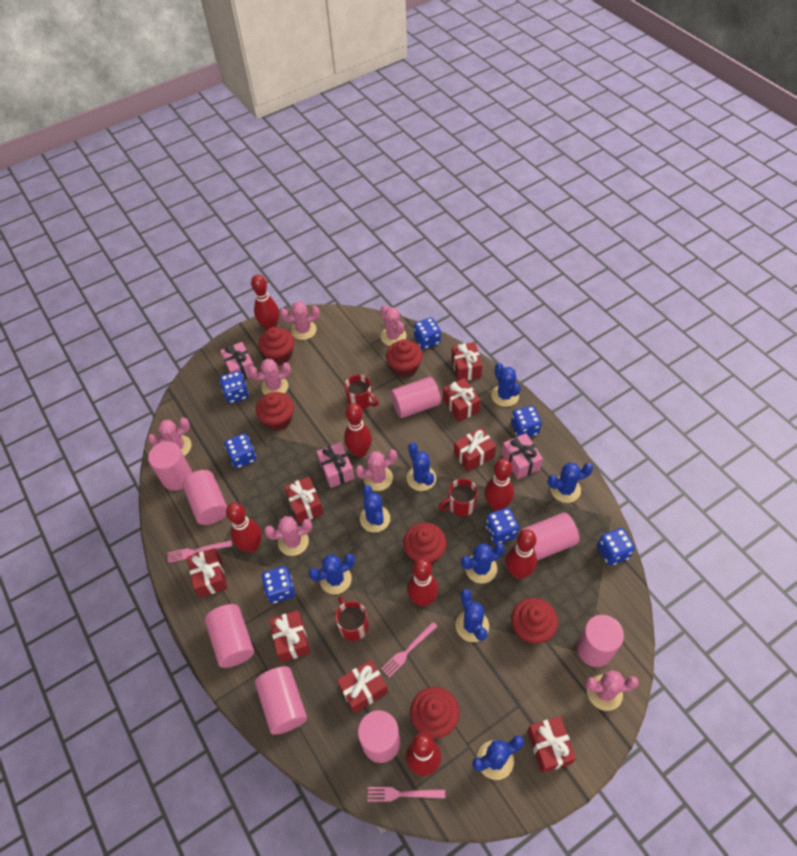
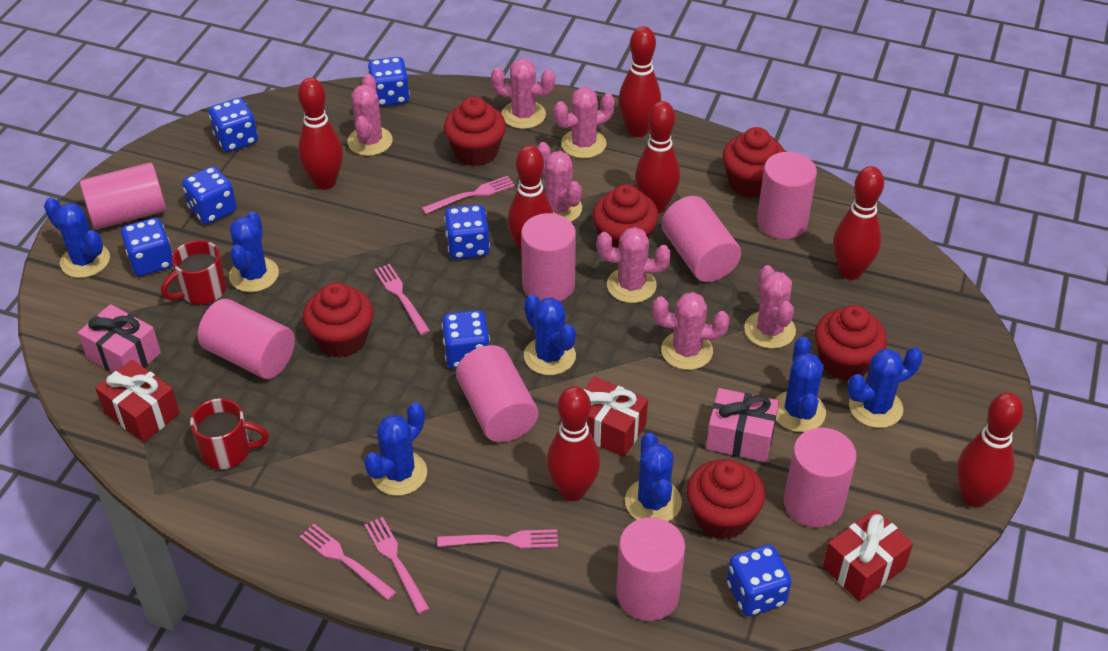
blue cactus: [309,553,355,594] [360,485,390,532] [407,442,436,491] [456,589,489,642] [461,543,505,583] [472,735,524,780] [491,363,521,407] [548,462,593,503] = 8 -> [44,197,110,278] [229,211,279,292] [364,402,427,496] [524,294,576,375] [625,433,682,521] [775,337,826,432] [847,347,923,428] = 7
pink fork: [167,540,232,563] [368,787,445,802] [381,622,438,677] = 3 -> [300,524,396,600] [364,517,430,614] [374,264,430,335] [422,176,515,214] [437,529,558,549] = 5
pink gift: [220,342,254,380] [317,442,355,488] [502,433,543,479] = 3 -> [78,304,161,373] [706,388,779,462] = 2
red gift: [187,548,227,598] [269,610,310,662] [284,477,324,524] [337,659,388,714] [443,378,481,422] [452,342,482,381] [454,428,496,472] [527,716,576,773] = 8 -> [95,360,180,442] [583,376,648,457] [823,509,913,602] = 3
red mug: [335,596,369,641] [345,374,379,409] [438,478,478,516] = 3 -> [161,240,226,305] [190,398,269,469] = 2

